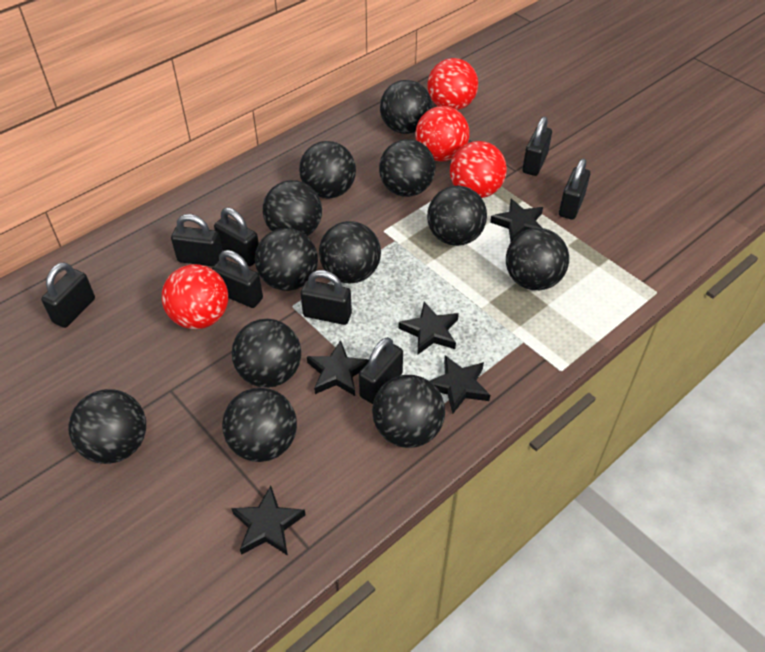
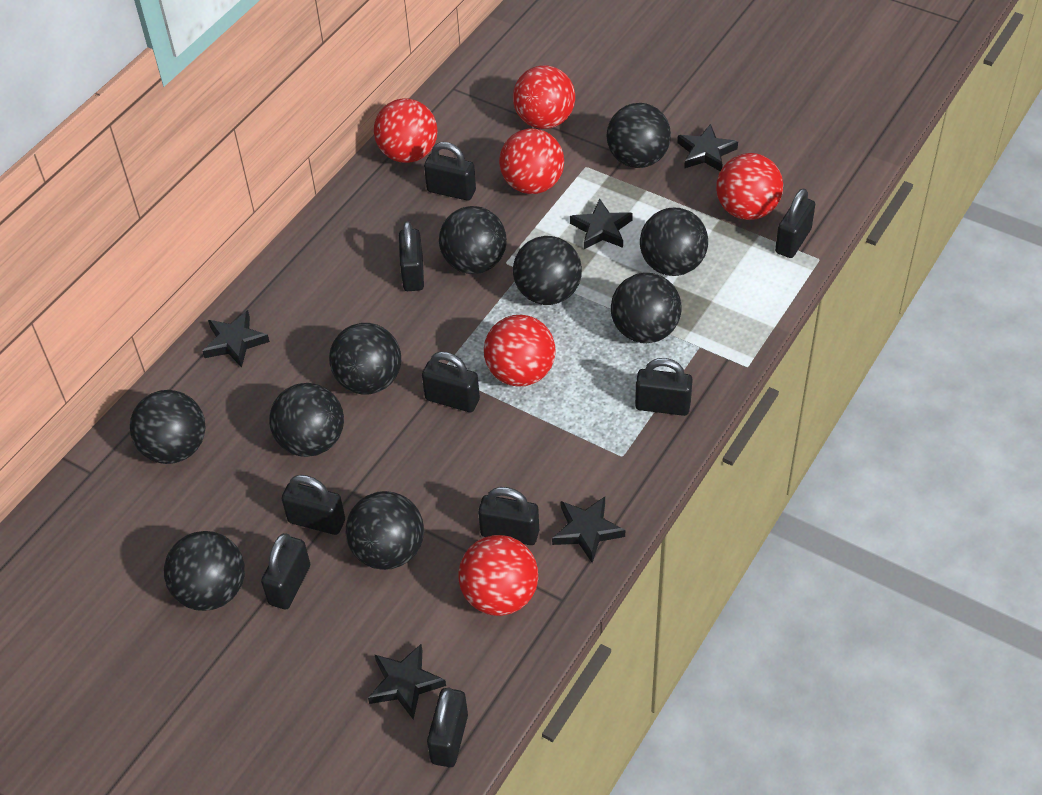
black ball: [68,389,146,464] [222,388,297,462] [232,319,301,388] [255,228,318,291] [263,180,322,236] [299,141,356,199] [319,221,381,283] [372,375,445,448] [379,139,435,197] [380,80,432,134] [427,186,487,246] [506,228,569,290] = 12 -> [130,390,206,464] [164,531,245,611] [269,383,344,457] [329,323,401,395] [346,491,424,570] [439,206,507,274] [513,236,582,305] [607,103,671,168] [611,273,682,343] [640,208,708,276] = 10
black padlock: [41,262,95,328] [171,214,222,267] [212,250,263,308] [214,208,259,266] [301,270,352,325] [359,337,403,404] [522,117,552,176] [559,158,590,220] = 8 -> [261,533,310,609] [282,475,345,535] [399,221,424,291] [422,351,480,412] [424,142,476,201] [427,688,468,767] [478,487,539,545] [635,358,693,416] [775,188,815,258] = 9
red ball: [162,264,228,329] [415,106,470,162] [427,58,478,110] [450,141,507,198] = 4 -> [374,98,438,163] [458,535,538,616] [484,315,556,387] [499,129,564,194] [513,65,575,129] [716,153,783,220] = 6

